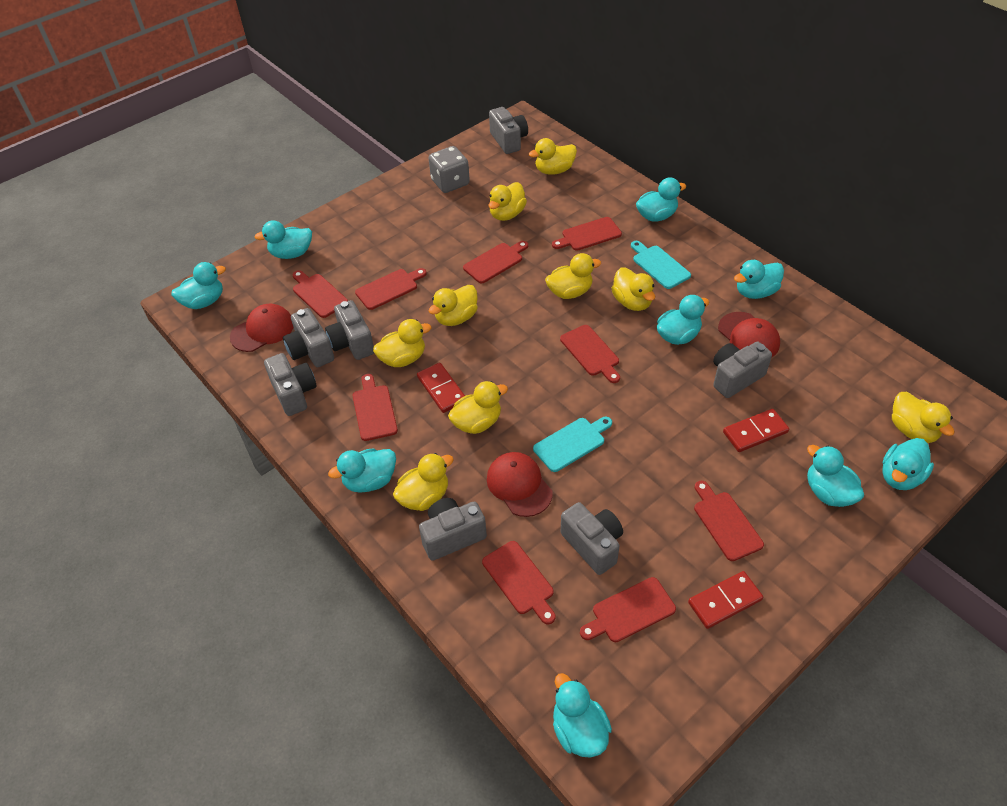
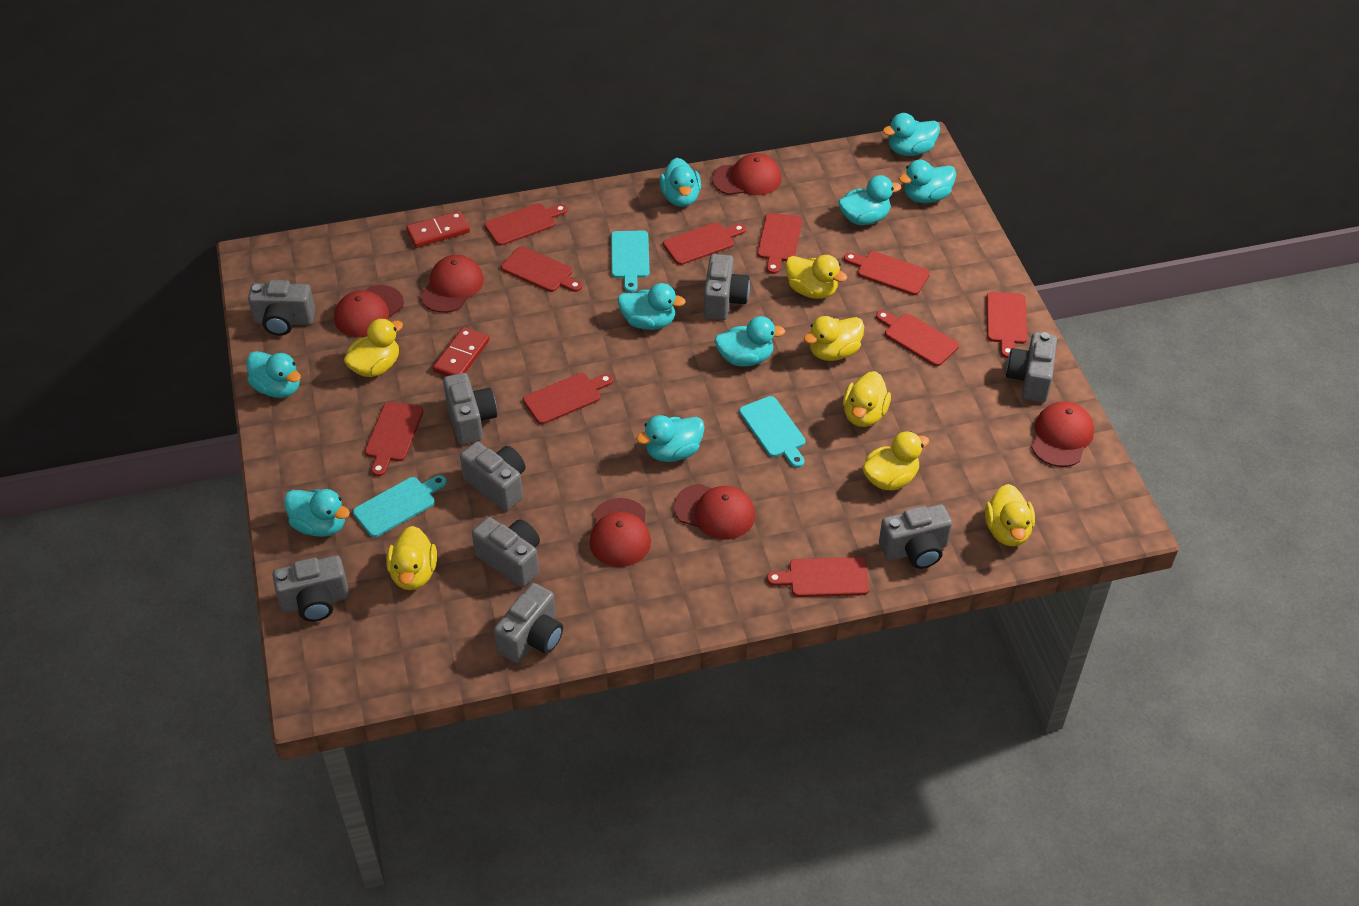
grey camera: [264,353,317,416] [283,308,334,367] [325,300,374,360] [419,498,487,561] [489,107,528,154] [561,502,623,575] [713,342,772,398] = 7 -> [248,280,316,336] [272,555,349,622] [443,373,497,445] [460,442,526,511] [472,517,540,587] [494,583,563,663] [704,254,750,320] [879,504,952,569] [1006,332,1057,402] = 9
grey dice: [429,146,470,193] = 1 -> none = 0
red cap: [230,304,293,352] [487,452,553,517] [718,312,780,358] = 3 -> [334,285,404,337] [420,255,484,313] [589,498,651,567] [674,484,755,539] [712,153,782,195] [1031,401,1094,467] = 6
red cutting board: [293,270,348,318] [353,374,398,441] [355,268,427,310] [463,241,528,283] [482,541,556,624] [552,217,622,251] [560,325,620,383] [580,577,676,642] [694,481,764,561] = 9 -> [365,402,423,476] [484,203,567,246] [501,246,582,292] [523,373,613,424] [663,222,746,265] [757,213,802,274] [767,557,869,597] [844,251,930,295] [876,310,959,366] [986,292,1027,358] = 10
red domino: [417,363,465,413] [688,571,763,629] [723,409,789,452] = 3 -> [406,211,470,248] [433,327,489,376] = 2
turquoise cutting board: [533,417,612,472] [631,241,691,289] = 2 -> [353,475,447,537] [611,230,650,292] [739,396,806,468] = 3
yellow duck: [373,319,432,367] [393,453,454,511] [429,285,478,326] [448,381,508,434] [488,182,527,221] [529,138,577,175] [545,253,601,299] [611,267,655,311] [892,392,955,443] = 9 -> [344,318,403,377] [386,526,437,590] [785,255,847,299] [804,316,864,361] [843,371,891,427] [863,431,929,490] [985,484,1035,546] = 7

